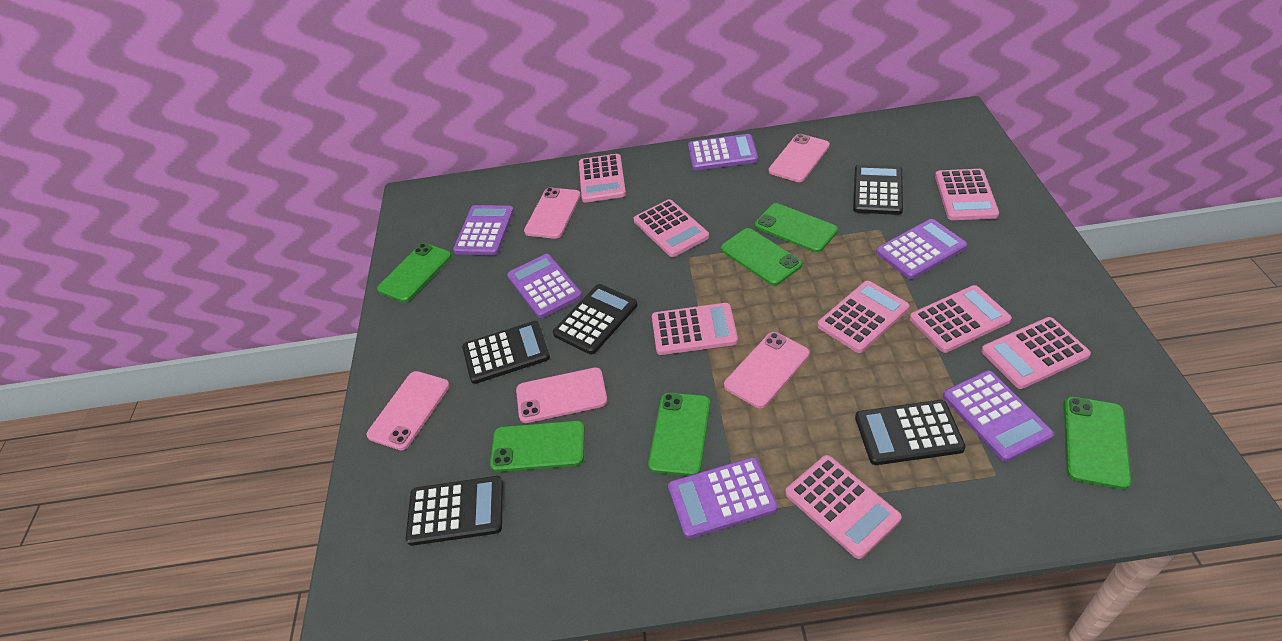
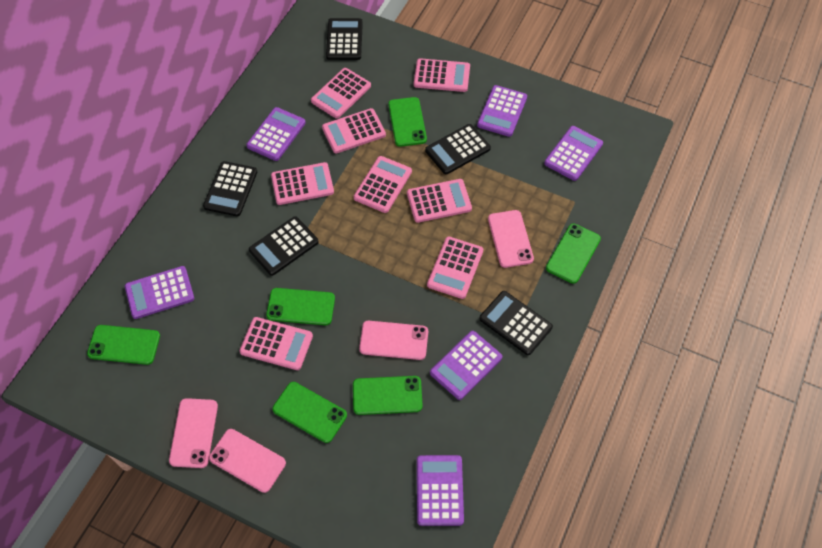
pink phone: [366,371,450,450] [516,368,607,423] [524,188,581,239] [724,332,809,408] [769,134,830,182] = 5 -> [169,398,218,468] [209,429,286,493] [359,321,428,360] [488,210,534,268] = 4

